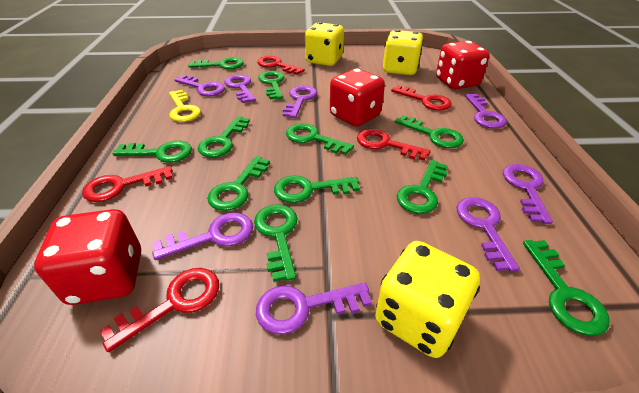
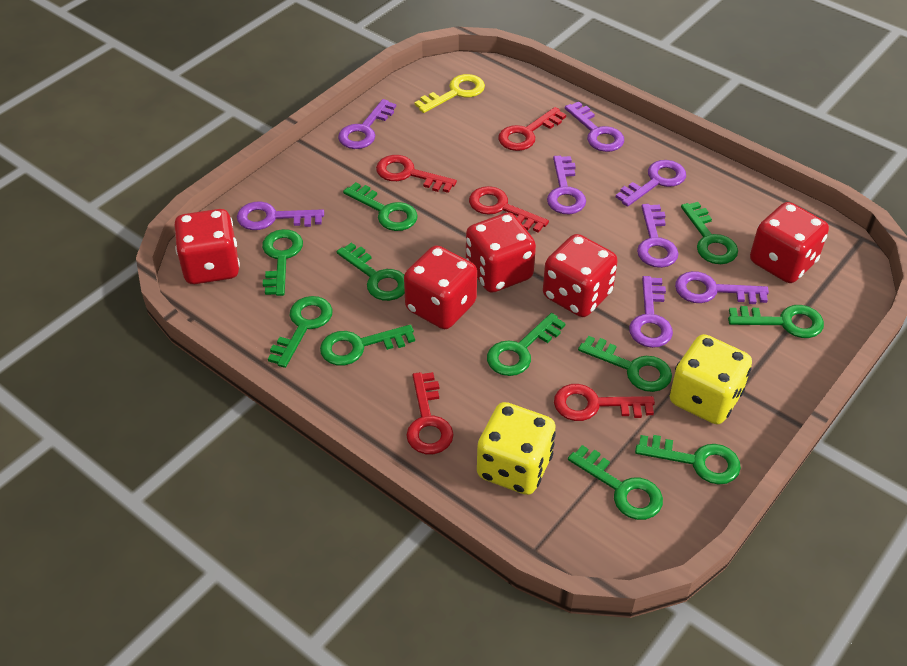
red dice: [34,209,141,305] [330,68,385,127] [436,41,490,89] = 3 -> [174,209,240,284] [404,245,477,329] [466,212,536,293] [543,234,618,317] [750,202,829,283] = 5
yellow dice: [305,22,344,66] [375,241,480,358] [383,30,423,75] = 3 -> [477,402,556,495] [670,334,752,424] = 2

